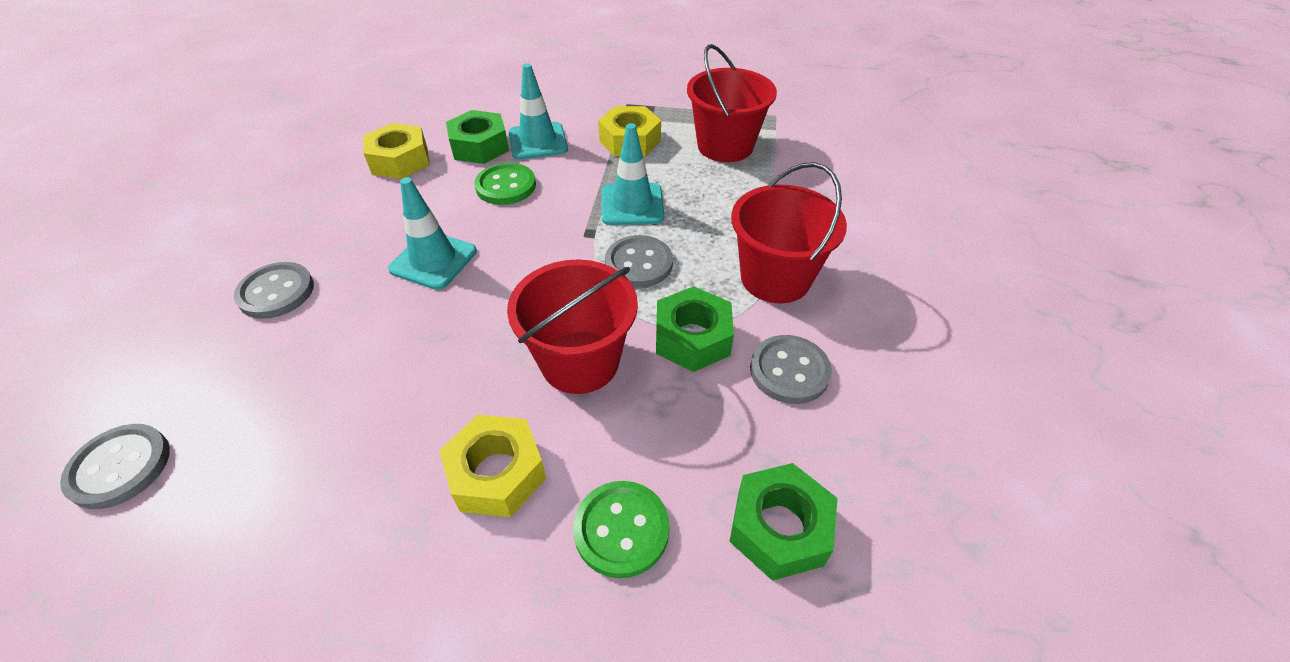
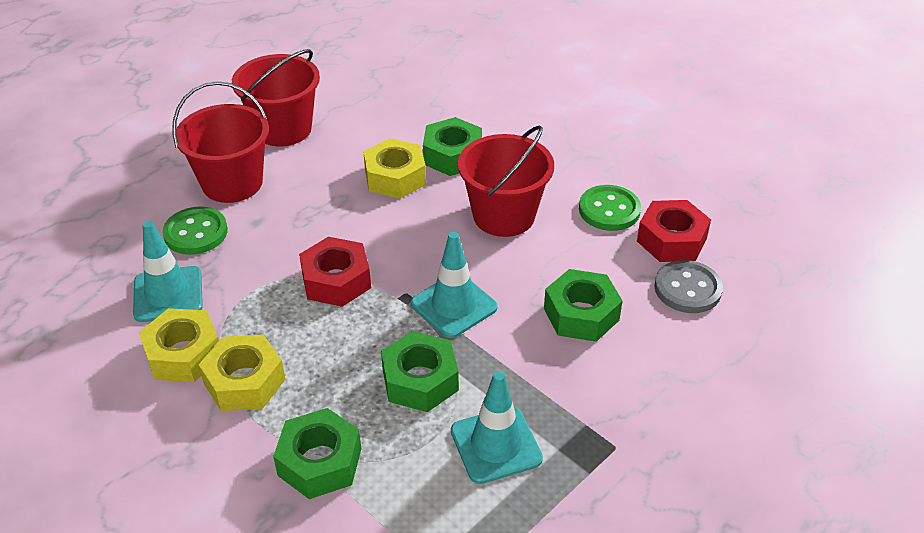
green nut: [446,110,509,164] [656,286,734,372] [729,463,838,581] = 3 -> [273,408,361,499] [381,331,459,412] [423,117,482,176] [544,269,622,342] = 4
grey button: [60,424,170,509] [234,262,314,319] [605,235,673,288] [750,335,832,404] = 4 -> [654,260,723,313] = 1
red nut: none = 0 -> [299,237,371,307] [637,200,711,262] = 2

